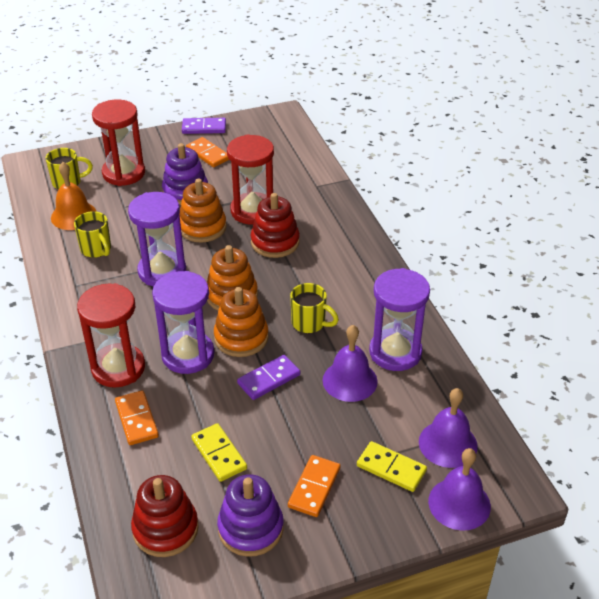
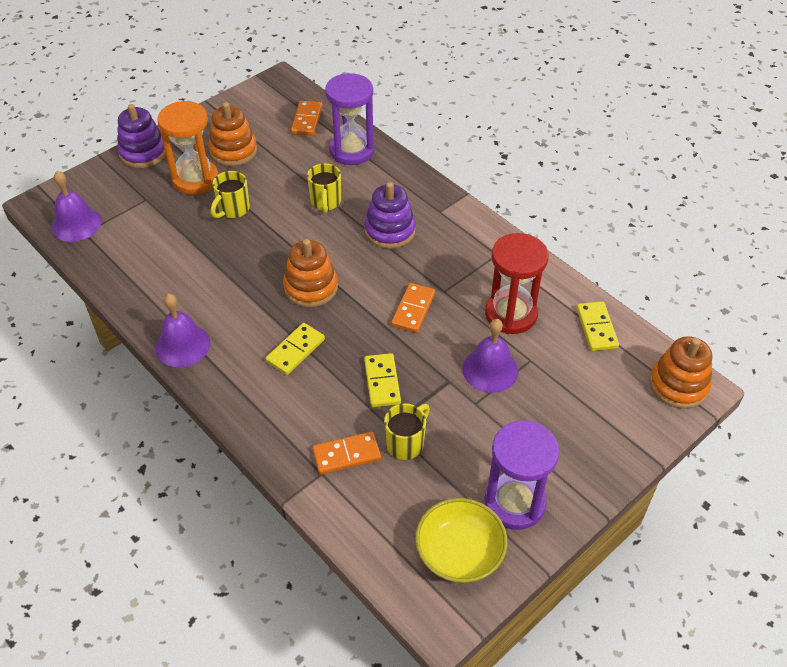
orange bell: [51,162,97,230] = 1 -> none = 0
orange hourglass: none = 0 -> [157,101,218,195] = 1
purple domino: [182,118,226,134] [237,355,300,400] = 2 -> none = 0
purple hourglass: [128,192,186,286] [152,271,214,374] [369,268,430,371] = 3 -> [325,73,374,165] [485,421,559,530] = 2
red hourglass: [77,283,145,388] [92,99,145,186] [227,134,274,225] = 3 -> [485,233,548,334] = 1
red stacking toy: [131,475,199,557] [251,193,300,258] = 2 -> none = 0
yellow bowl: none = 0 -> [415,498,508,583] = 1
yellow domino: [191,423,247,482] [357,441,427,492] = 2 -> [265,323,325,375] [364,353,401,407] [577,301,619,351] = 3

